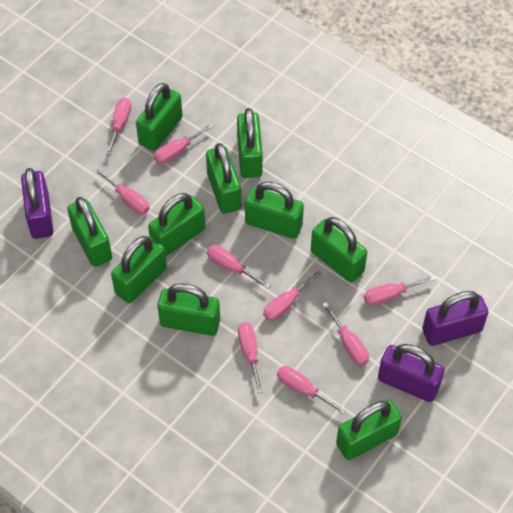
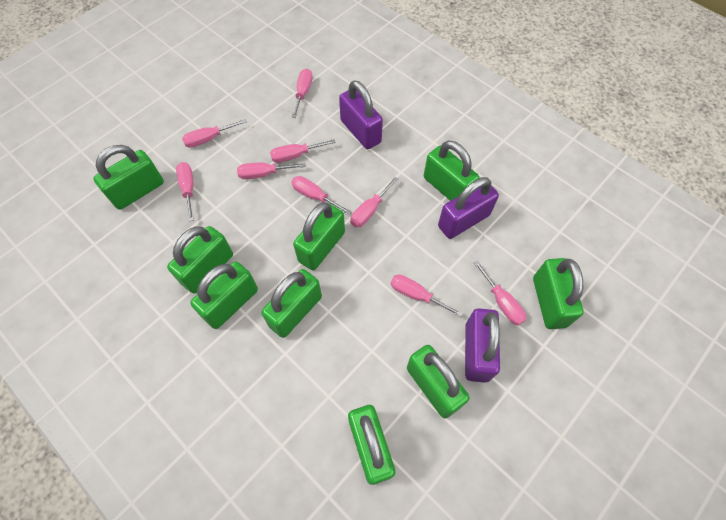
green padlock: [67,197,112,267] [111,236,167,303] [136,83,183,151] [148,193,205,256] [157,283,220,336] [206,143,241,214] [237,108,263,178] [245,181,304,239] [311,217,367,282] [336,400,402,460] = 10 -> [93,145,164,210] [167,226,233,294] [190,261,258,329] [261,269,322,338] [293,202,345,270] [348,405,396,485] [407,345,470,419] [424,140,480,201] [533,258,584,329] = 9

